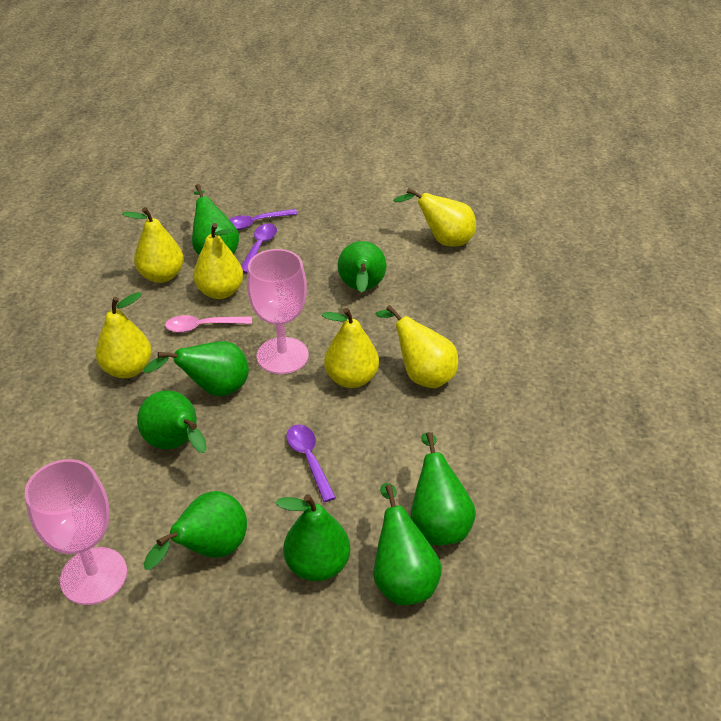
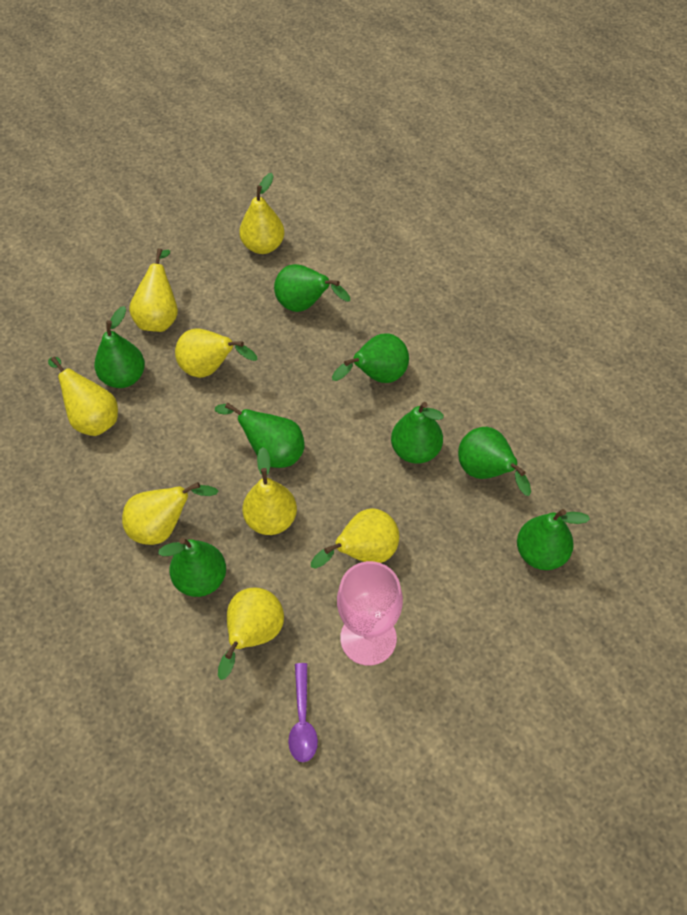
pink goblet: [25,459,127,605] [247,249,309,374] = 2 -> [337,561,403,666] = 1
pink spoon: [165,315,252,333] = 1 -> none = 0
purple spoon: [229,209,298,230] [241,223,277,273] [286,424,336,502] = 3 -> [288,663,318,762] = 1
yellow pear: [95,292,152,378] [122,207,184,283] [193,223,243,299] [322,308,379,388] [375,305,458,388] [393,188,476,246] = 6 -> [48,357,118,436] [122,482,218,545] [129,248,178,332] [175,328,258,378] [218,587,284,680] [239,173,284,254] [242,447,297,535] [311,508,399,569] = 8

